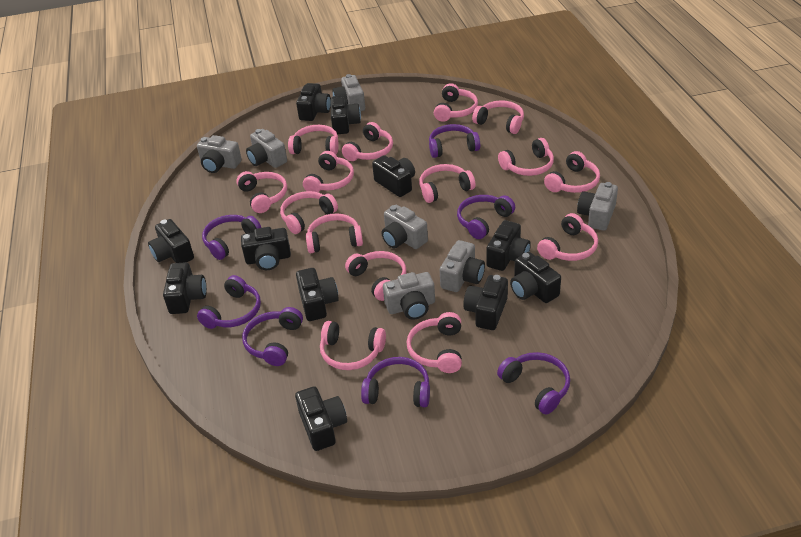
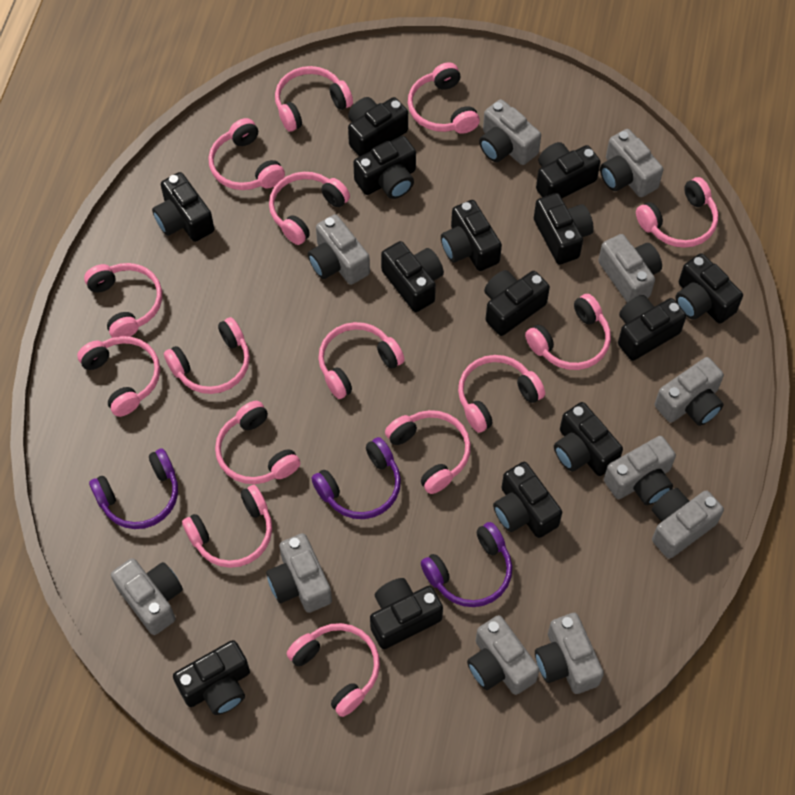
black camera: [148,219,194,263] [163,262,207,314] [241,227,291,270] [295,386,347,451] [296,83,331,121] [296,268,339,321] [331,95,361,134] [372,155,415,197] [463,275,508,330] [486,220,531,271] [510,252,561,303] = 11 -> [152,172,214,242] [173,640,250,715] [348,97,408,157] [353,136,416,199] [370,578,443,649] [381,241,444,312] [441,200,502,271] [484,270,550,336] [493,462,562,538] [534,193,594,265] [536,142,601,198] [554,402,623,476] [618,295,686,361] [675,253,743,324] = 14
grey camera: [197,135,242,173] [246,129,287,168] [332,74,365,111] [382,205,428,249] [383,272,435,320] [440,240,485,292] [577,182,618,231] = 7 -> [111,558,183,635] [266,533,332,613] [308,214,370,285] [467,615,540,695] [479,99,541,165] [535,613,604,694] [598,234,662,303] [600,129,663,197] [604,436,676,505] [652,488,724,559] [655,357,724,426] = 11
purple headphones: [197,275,261,329] [202,215,261,260] [242,307,303,366] [361,357,430,407] [429,124,480,158] [457,195,515,239] [497,352,570,414] = 7 -> [89,449,178,529] [311,437,401,519] [421,522,512,607] = 3

